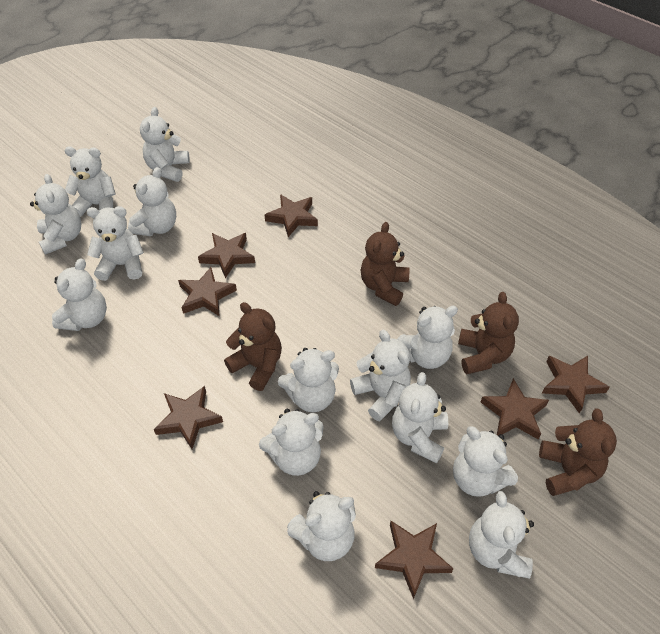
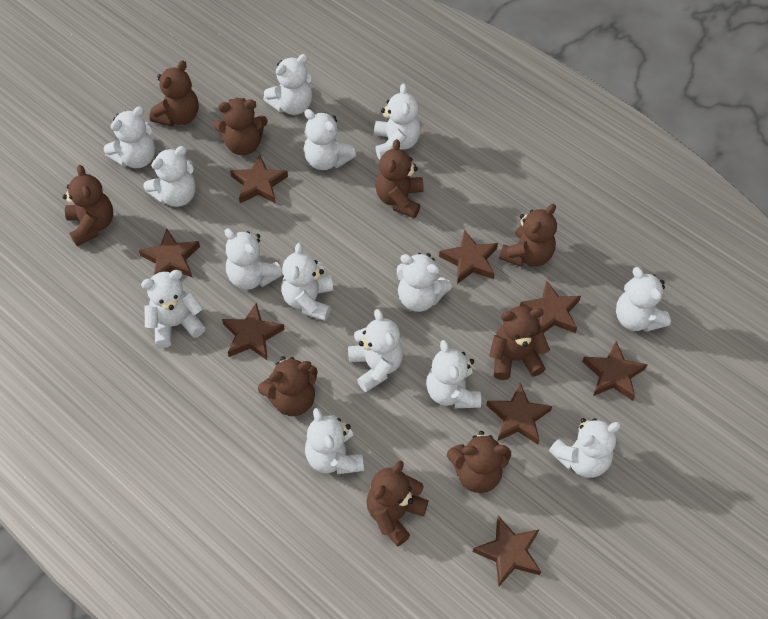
brown star: [154,386,223,449] [178,267,237,316] [198,233,255,278] [265,194,318,237] [375,521,454,599] [481,378,549,440] [542,356,610,414] = 7 -> [139,229,200,277] [222,303,285,361] [230,155,288,204] [439,229,498,284] [473,516,541,586] [486,383,552,445] [520,280,581,333] [582,341,648,401] = 8
brown teddy bear: [224,302,282,391] [361,222,409,306] [458,292,519,374] [539,409,617,496] = 4 -> [62,165,113,246] [149,60,199,127] [214,98,268,155] [258,356,317,416] [366,461,429,546] [376,139,423,218] [447,431,511,493] [489,306,550,380] [499,204,557,267] = 9

